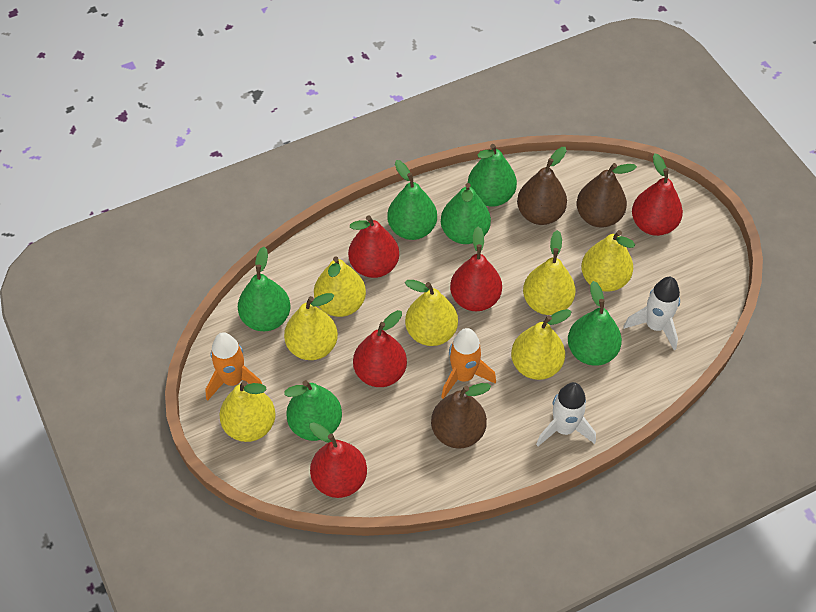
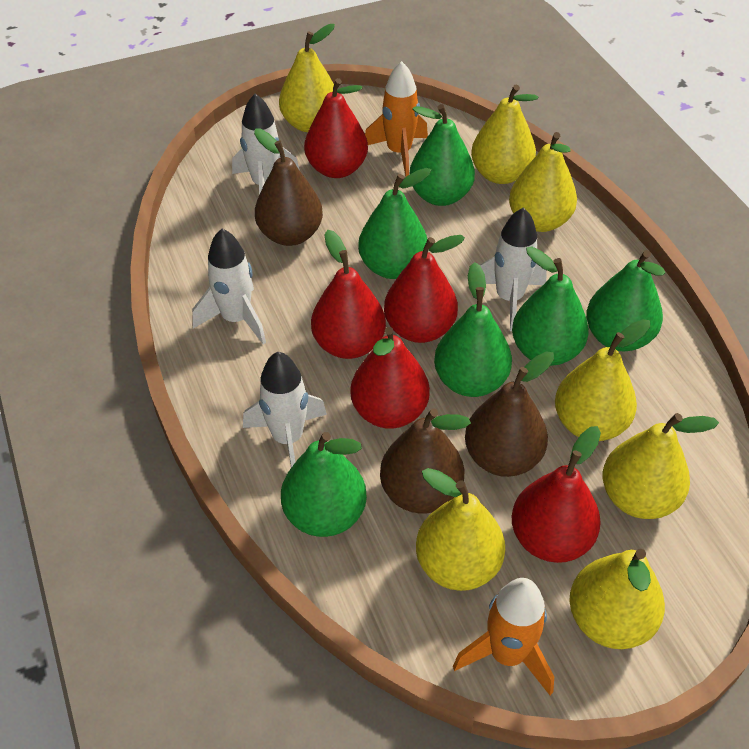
white rocket: [536,382,596,446] [623,277,680,350] = 2 -> [192,229,266,344] [232,94,300,195] [243,352,327,468] [480,207,547,331] = 4

